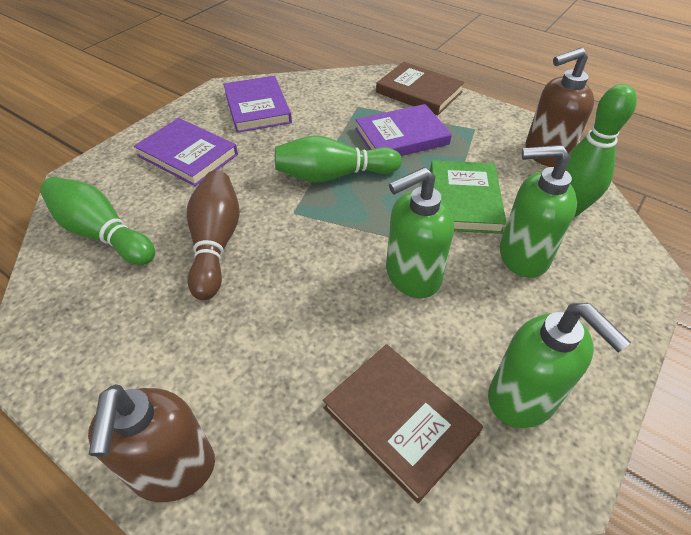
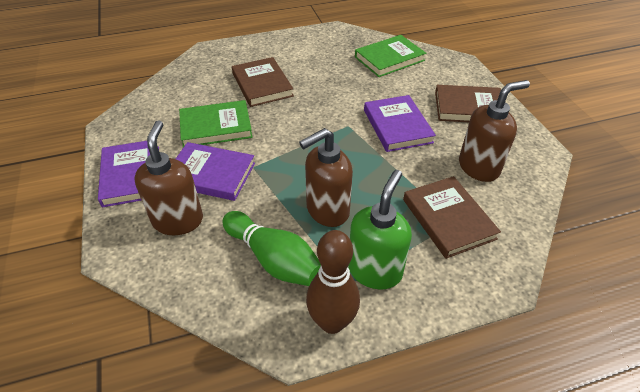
brown book: [323,344,483,503] [376,62,465,115] = 2 -> [232,57,294,107] [403,176,501,259] [435,85,501,122] = 3
brown soap dispenser: [88,384,215,502] [525,48,594,167] = 2 -> [134,120,203,235] [299,128,353,227] [459,80,530,182] = 3
green book: [430,160,507,234] = 1 -> [179,100,253,147] [355,35,426,77] = 2
green bowling pin: [40,177,155,265] [275,135,402,182] [566,84,637,217] = 3 -> [222,211,321,286] = 1
green soap dispenser: [386,167,454,298] [488,303,631,428] [500,145,577,278] = 3 -> [348,170,412,289] = 1

